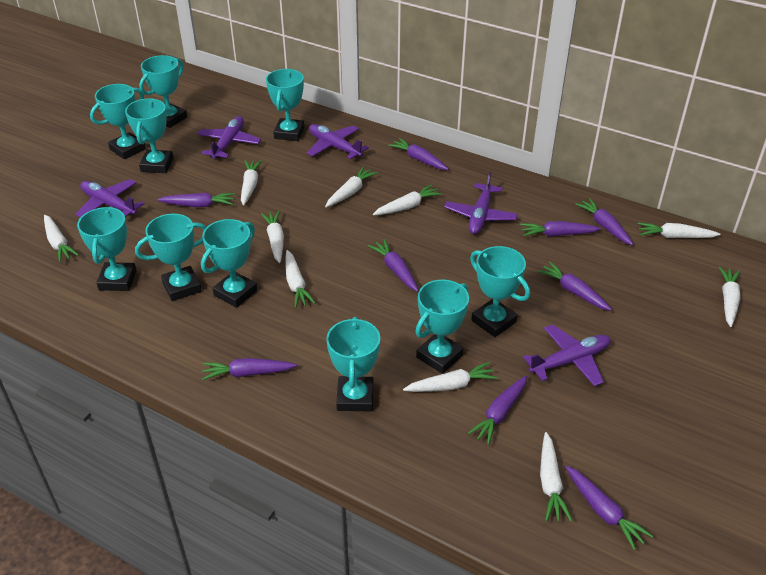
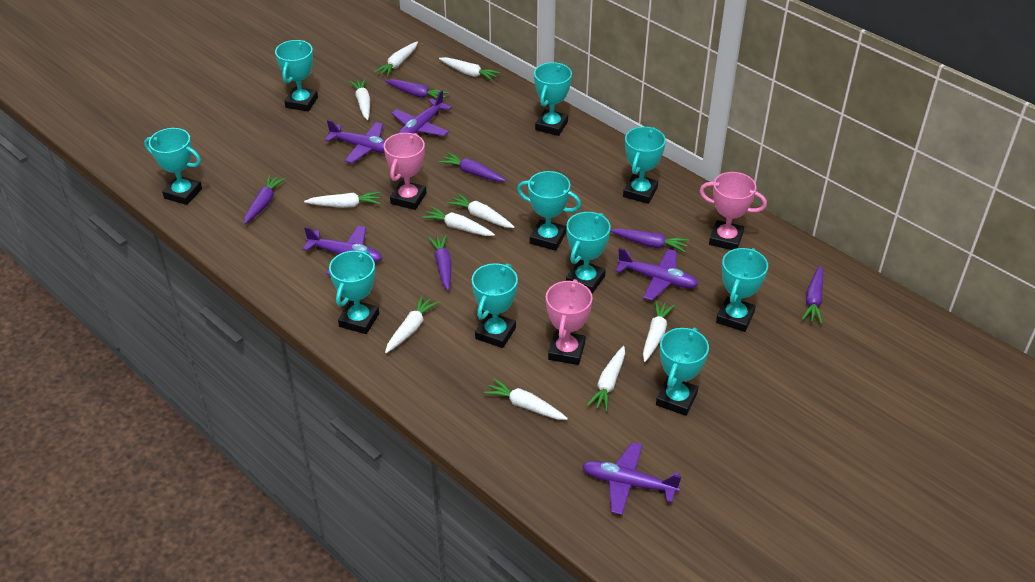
pink trophy: none = 0 -> [384,133,426,210] [546,279,593,365] [699,172,767,250] = 3
purple carrot: [157,193,235,207] [202,358,297,380] [368,239,419,292] [388,138,449,170] [467,376,527,445] [520,221,601,237] [537,262,612,311] [565,466,653,551] [575,198,634,245] = 9 -> [244,175,286,224] [385,79,449,99] [428,234,452,291] [439,152,506,182] [610,228,689,252] [801,265,823,324] = 6

